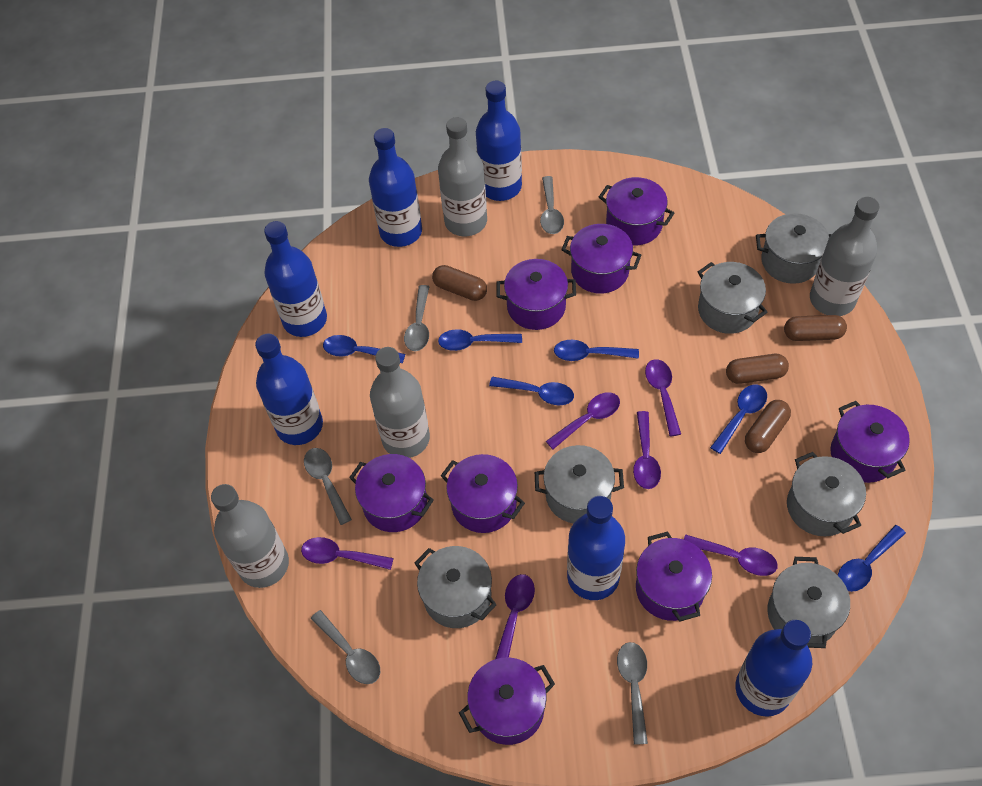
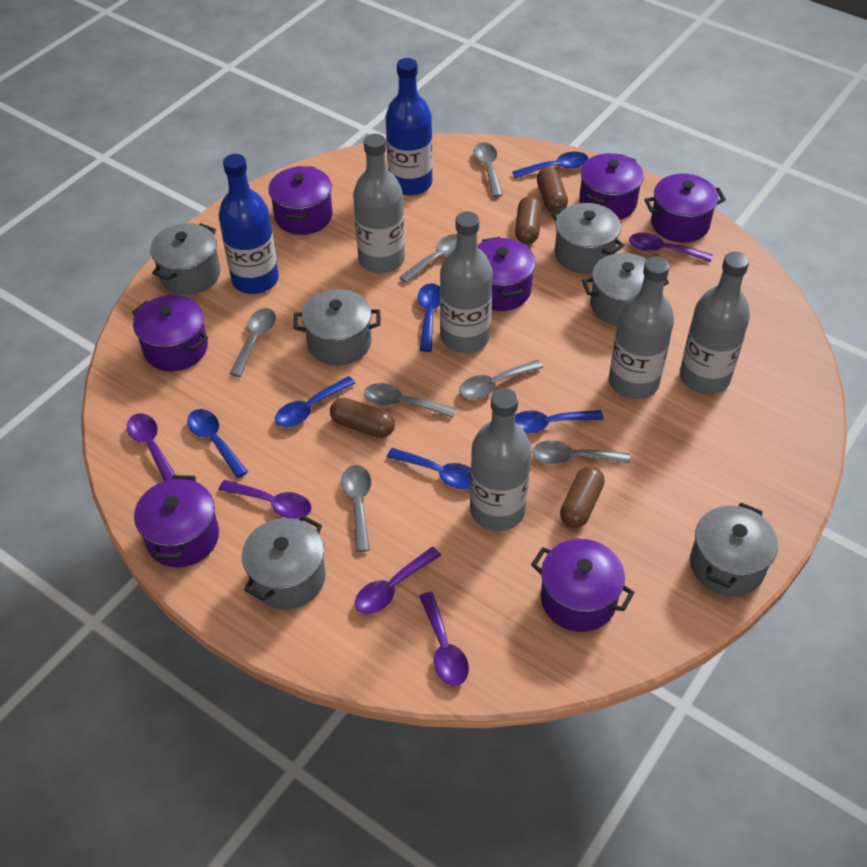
blue bottle: [255,334,323,445] [264,221,327,337] [369,128,422,247] [476,81,522,201] [567,496,625,600] [736,620,812,717] = 6 -> [219,154,279,294] [386,58,433,196] = 2
grey bottle: [211,484,289,588] [370,347,430,458] [438,117,487,236] [810,197,879,316] = 4 -> [353,134,405,273] [440,211,493,353] [470,388,531,531] [609,256,674,399] [680,252,750,394] = 5
grey spoon: [304,448,352,525] [311,610,380,684] [404,285,430,351] [540,176,564,234] [617,642,648,745] = 5 -> [230,308,276,377] [341,465,371,552] [364,383,456,418] [399,234,457,283] [459,360,543,399] [473,142,503,197] [532,440,630,464] = 7
purple pot: [349,454,434,532] [441,454,525,533] [459,658,555,745] [496,259,576,330] [561,224,641,294] [599,177,674,245] [636,531,712,622] [831,401,910,483] = 8 -> [132,295,208,371] [134,475,219,567] [268,166,333,235] [478,237,535,311] [531,539,635,632] [579,153,644,220] [644,174,726,243] = 7
purple spoon: [301,537,394,570] [495,574,535,659] [546,392,620,449] [633,411,661,489] [645,359,681,437] [684,535,778,576] = 6 -> [127,413,175,481] [219,480,312,519] [355,547,441,614] [419,592,469,686] [629,233,713,262] = 5

